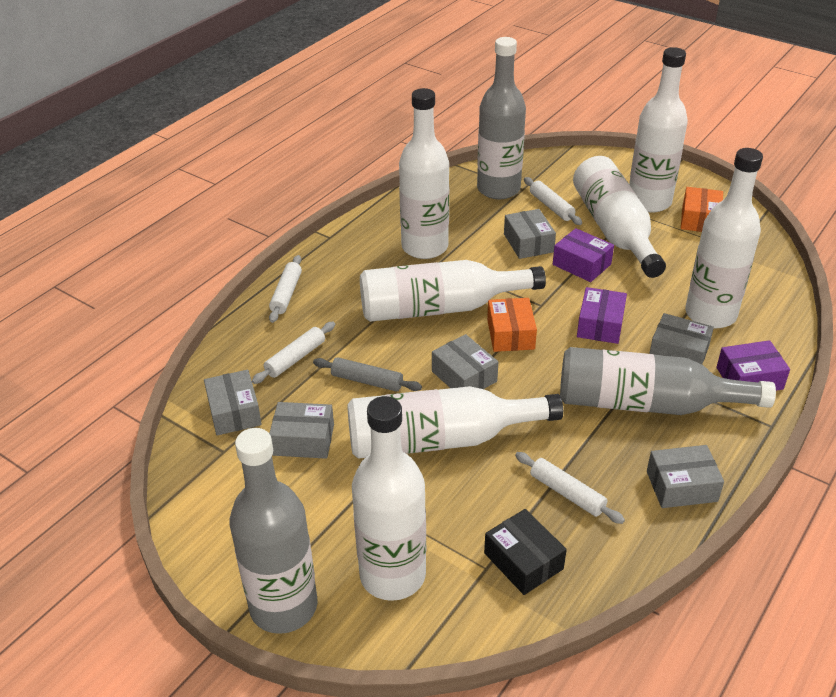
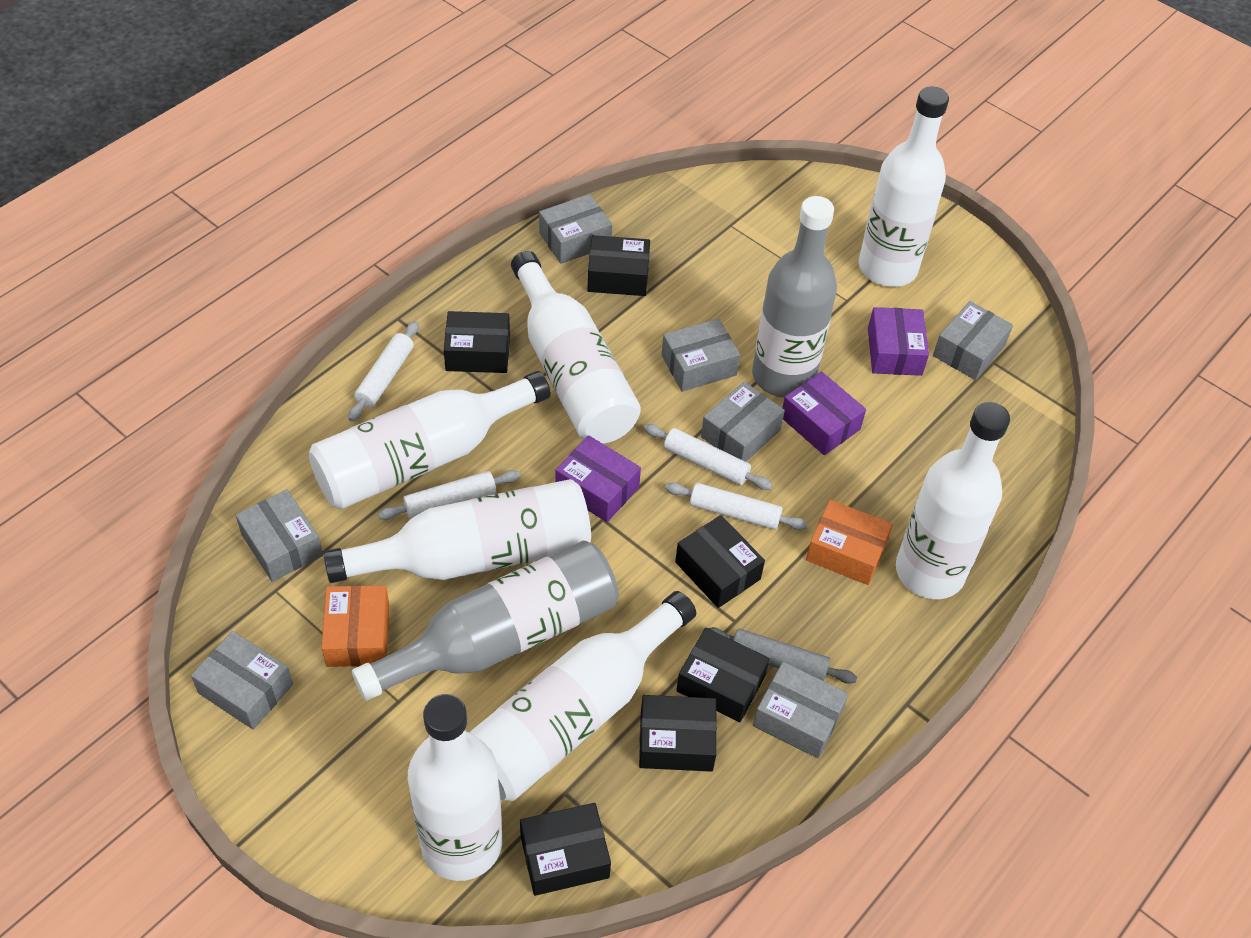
black box: [484,509,567,595] = 1 -> [444,311,510,373] [520,803,611,896] [588,235,650,296] [639,695,717,772] [675,515,765,608] [676,628,770,722] = 6
grey bottle: [229,428,317,634] [477,37,526,199] [560,347,776,415] = 3 -> [352,541,619,701] [752,196,837,398] = 2
grey box: [204,370,262,435] [269,402,334,459] [432,334,498,389] [504,209,556,259] [647,445,724,508] [649,313,714,364] = 6 -> [191,631,293,730] [236,489,323,582] [539,194,612,264] [661,318,740,392] [701,382,785,462] [753,662,848,758] [933,301,1013,380] = 7

